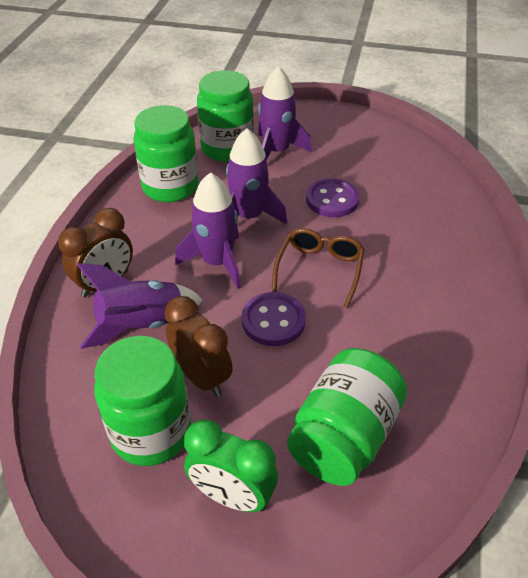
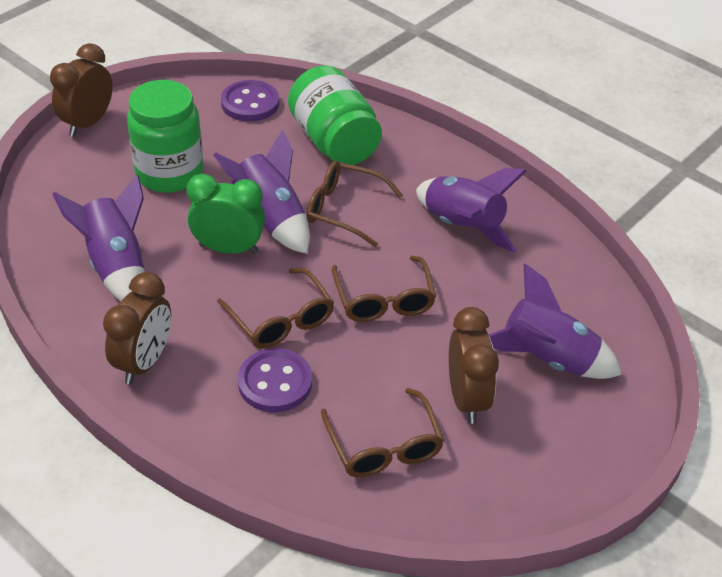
brown clock: [58,208,133,297] [164,296,233,397] = 2 -> [50,43,113,137] [103,272,171,384] [449,307,499,424] = 3
brown glasses: [272,228,365,308] = 1 -> [217,268,334,349] [307,161,403,247] [321,388,444,477] [332,256,436,322] = 4
green jar: [94,336,191,466] [133,105,198,202] [197,70,254,162] [287,348,407,486] = 4 -> [127,80,204,193] [288,65,382,165] = 2

